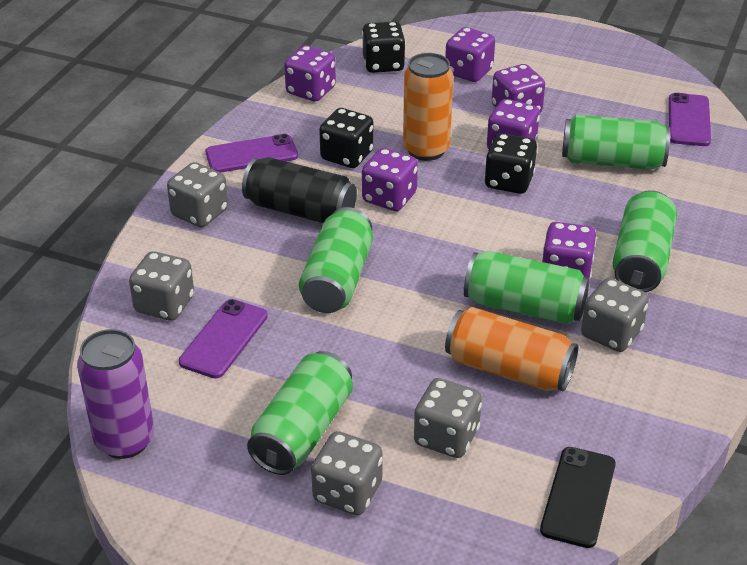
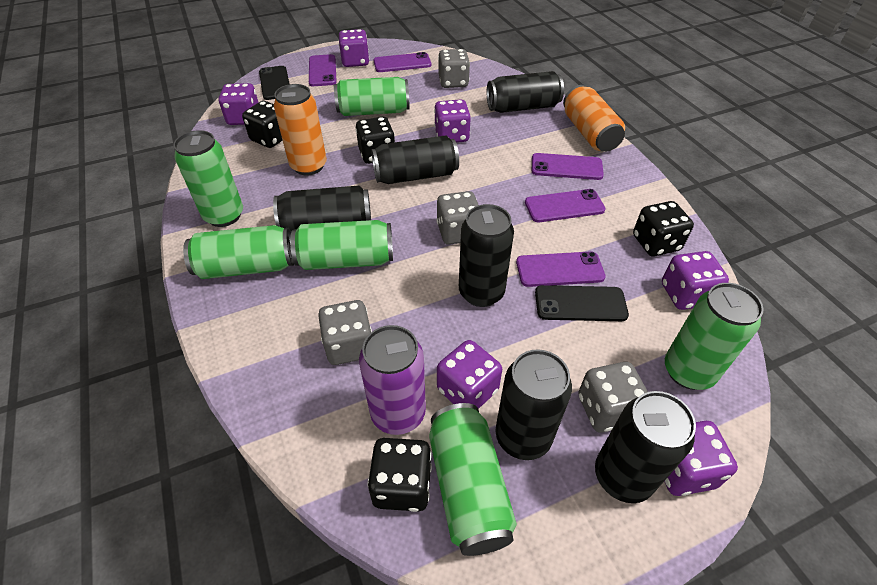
black can: [242,157,357,223] = 1 -> [273,186,371,231] [371,135,459,184] [459,204,514,307] [487,71,564,113] [496,349,572,460] [595,391,696,503] = 6
black dice: [319,108,373,168] [362,21,406,73] [484,133,537,194] = 3 -> [242,101,283,148] [355,117,395,164] [368,438,432,512] [633,201,694,256] = 4
black phone: [540,447,616,548] = 1 -> [259,66,290,100] [535,285,629,321] = 2
green can: [247,351,353,475] [299,207,373,313] [464,251,590,324] [562,115,671,170] [612,190,677,292] = 5 -> [173,130,243,227] [183,225,294,279] [290,220,393,270] [334,77,410,116] [429,403,517,556] [665,283,764,390] = 6
grey dice: [129,251,194,321] [167,162,228,227] [311,431,383,515] [414,378,482,458] [581,278,649,352] = 5 -> [318,300,372,365] [437,191,478,245] [438,49,470,88] [578,362,648,433] = 4
purple phone: [179,299,268,379] [205,134,298,173] [669,93,711,146] = 3 -> [309,54,337,86] [374,52,431,72] [516,251,606,287] [525,189,606,222] [532,153,604,180] = 5

